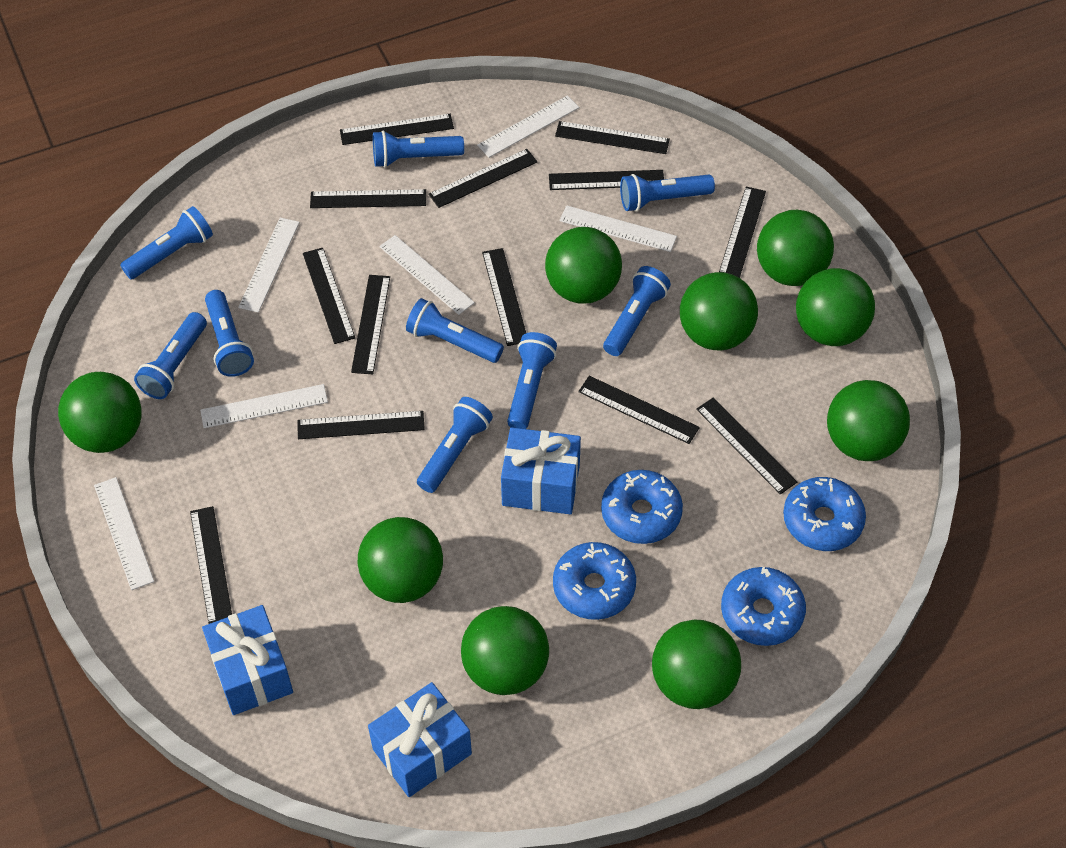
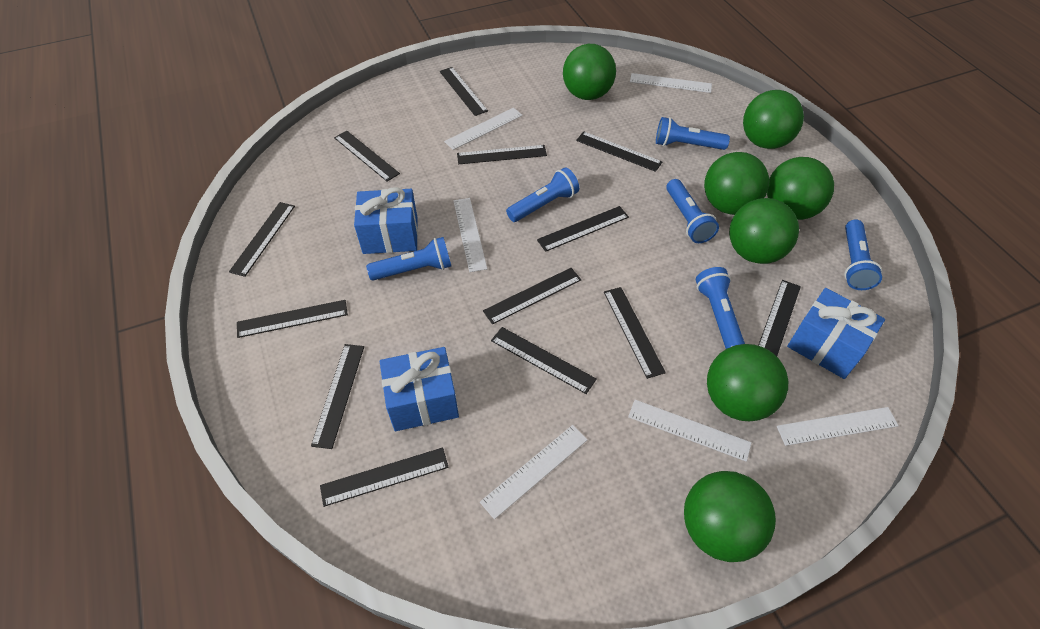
blue donut: [553,542,636,620] [601,470,683,544] [721,567,806,646] [783,477,866,551] = 4 -> none = 0
blue flashlight: [120,206,213,280] [134,312,207,399] [205,290,254,377] [373,131,464,168] [406,298,504,363] [417,397,493,493] [507,332,557,429] [603,266,671,356] [620,174,715,212] = 9 -> [366,237,451,281] [506,167,579,222] [656,117,730,150] [666,179,719,243] [696,267,745,349] [844,219,882,290] = 6
green ball: [58,372,141,453] [358,517,443,603] [461,606,549,695] [545,227,622,304] [652,620,741,709] [680,272,758,351] [757,210,834,286] [796,268,875,346] [827,380,910,461] = 9 -> [563,44,616,100] [684,471,776,562] [704,152,769,215] [707,344,788,422] [729,198,799,264] [743,90,804,149] [767,157,834,220] = 7

